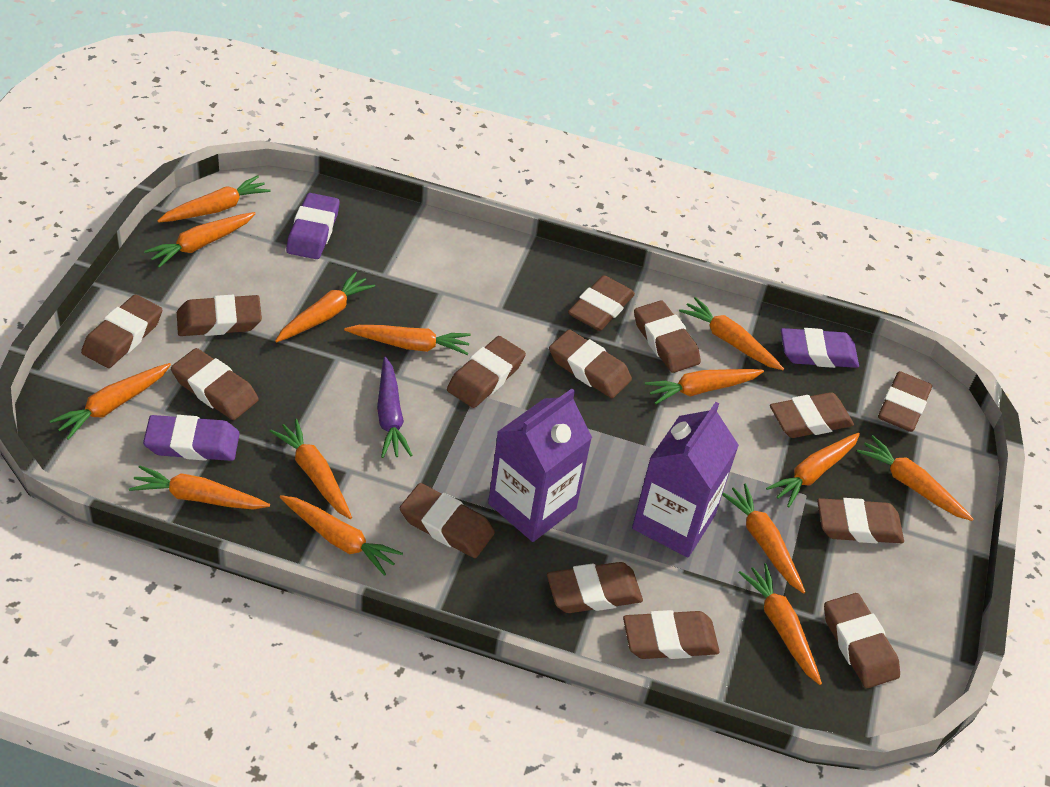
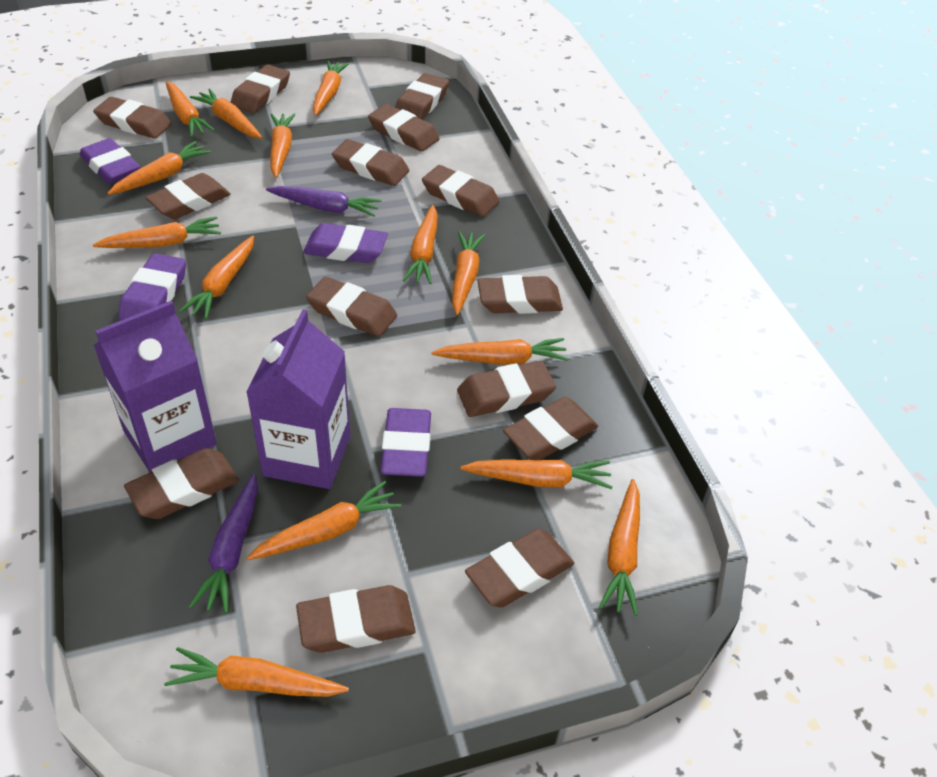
purple carrot: [377,357,412,458] = 1 -> [189,473,258,613] [266,186,381,217] = 2
purple eraser: [143,415,240,461] [286,193,340,259] [781,328,859,368] = 3 -> [80,138,141,184] [118,253,186,320] [303,223,388,263] [380,408,431,477] = 4

